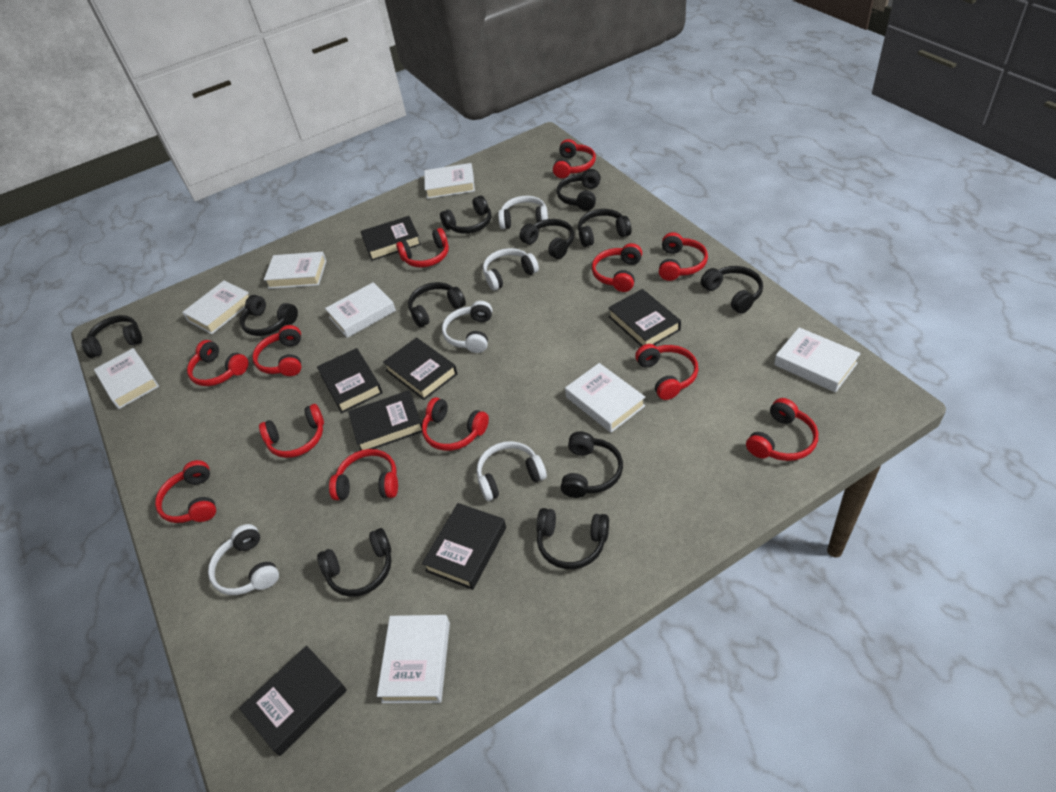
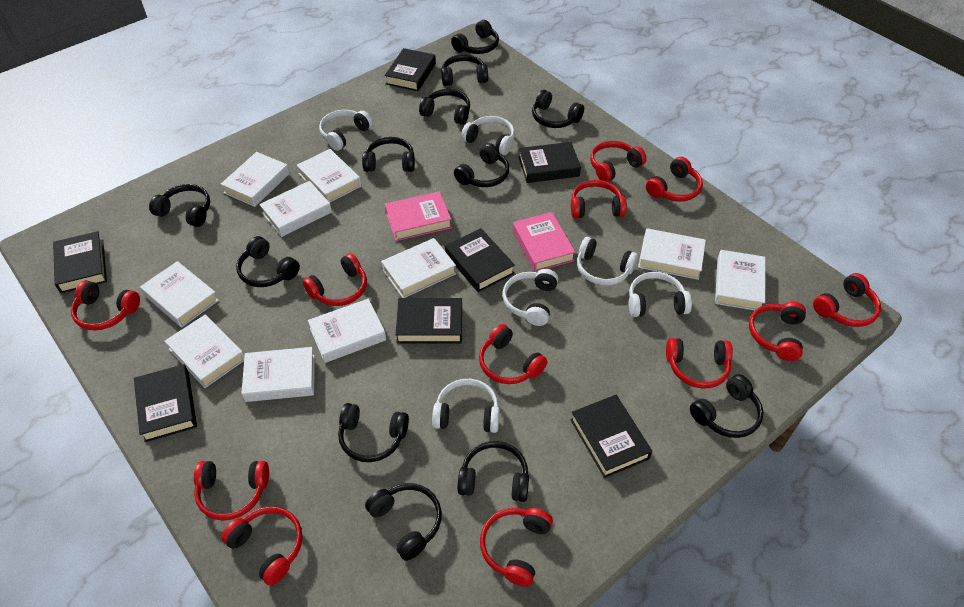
black headphones: [81,315,142,358] [240,295,298,336] [317,528,392,597] [408,282,466,327] [440,195,491,234] [520,219,574,259] [537,508,609,569] [557,169,601,211] [561,431,623,498] [578,209,632,247] [701,266,763,314] = 11 -> [149,184,210,227] [236,236,300,287] [338,403,409,462] [362,137,415,172] [365,483,442,561] [419,89,470,125] [441,54,488,86] [451,20,499,54] [454,143,509,187] [457,441,529,502] [532,90,584,128] [690,374,764,438] = 12
pink book: none = 0 -> [385,191,452,241] [513,212,576,272] = 2
white book: [94,348,159,409] [182,280,249,334] [264,252,327,289] [325,282,396,338] [377,615,450,703] [424,163,475,199] [565,363,645,433] [774,327,861,393] = 8 -> [140,261,219,327] [165,315,245,388] [221,152,290,207] [241,347,315,402] [259,181,332,237] [297,149,361,202] [308,299,386,363] [381,238,456,298] [638,228,706,280] [715,250,765,310] = 10
white headphones: [208,524,279,595] [442,301,492,353] [477,441,547,501] [483,248,539,291] [498,196,548,229] = 5 -> [319,110,373,151] [432,379,500,433] [461,116,515,155] [502,269,558,326] [577,237,638,286] [629,272,692,317] = 6

